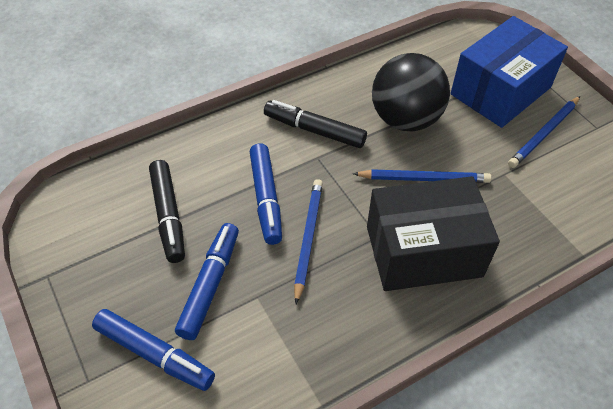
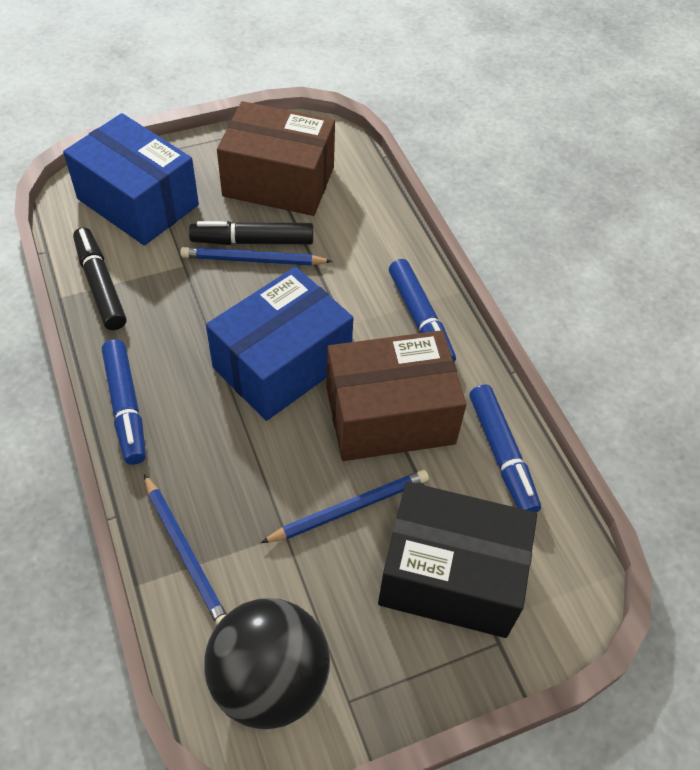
blue box: [451,16,568,128] = 1 -> [63,113,199,246] [206,267,353,421] = 2
brown box: none = 0 -> [217,101,335,216] [326,330,467,461] = 2

